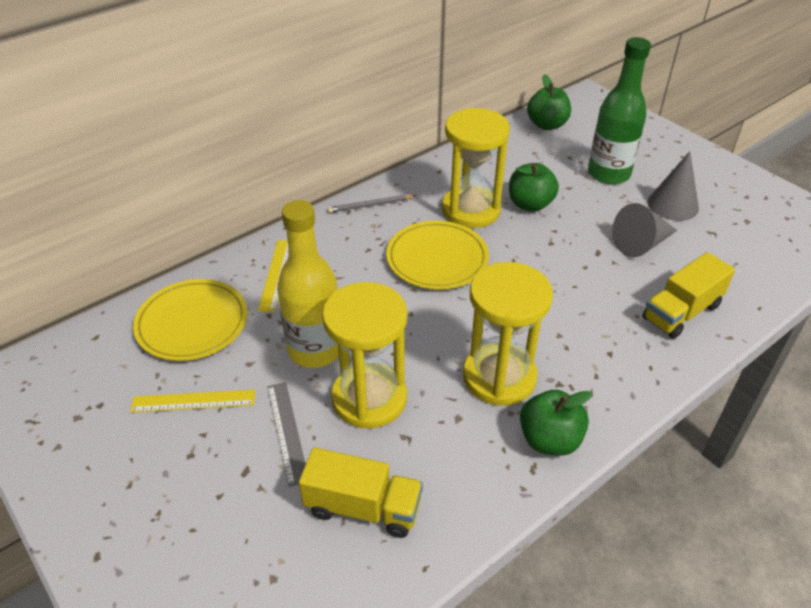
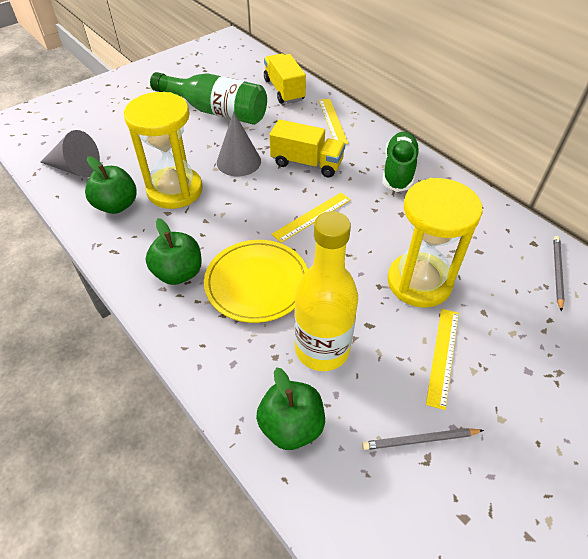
green shoe: none = 0 -> [383,132,420,192] = 1
grey pencil: [328,195,416,213] = 1 -> [362,428,484,450] [553,236,565,312] = 2
grey ruler: [267,382,306,487] = 1 -> none = 0
yellow hourglass: [322,282,407,428] [442,108,510,228] [463,262,553,406] = 3 -> [124,92,203,209] [387,178,482,308] = 2
yellow plate: [133,279,248,361] [386,221,489,290] = 2 -> [204,240,308,323] = 1
yellow ruler: [130,389,255,413] [258,240,289,312] = 2 -> [272,193,351,243] [319,99,348,144] [426,309,459,410] = 3

